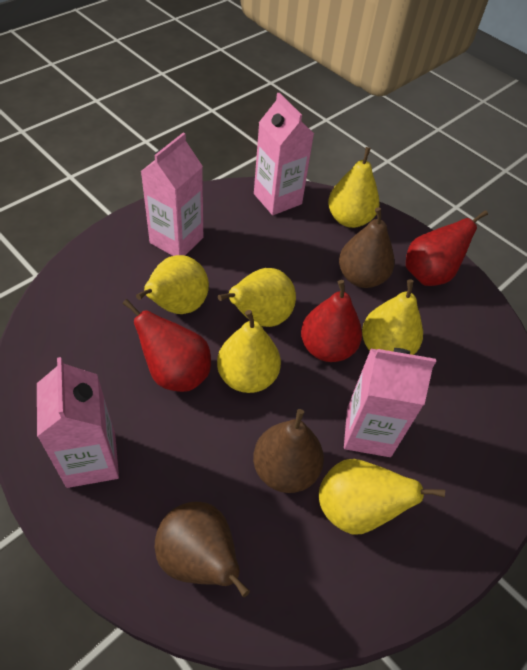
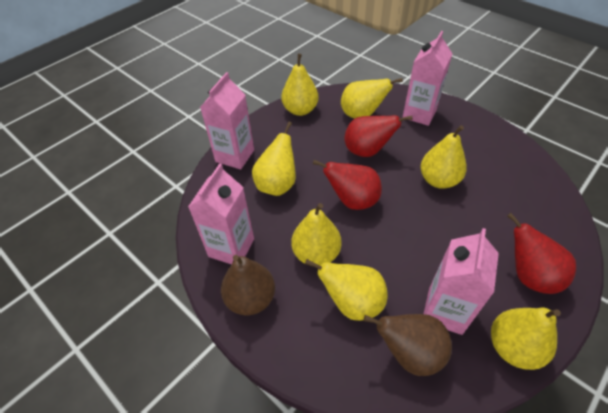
brown pear: [155,502,250,597] [253,409,324,493] [339,207,395,288] = 3 -> [221,255,275,315] [364,314,452,376] = 2
yellow pear: [136,255,209,314] [217,310,281,393] [218,268,296,327] [319,459,445,535] [328,147,380,228] [362,279,423,355] = 6 -> [252,121,296,196] [281,54,319,116] [291,203,342,266] [305,259,388,321] [341,78,403,118] [420,125,467,189] [491,308,561,370] = 7

